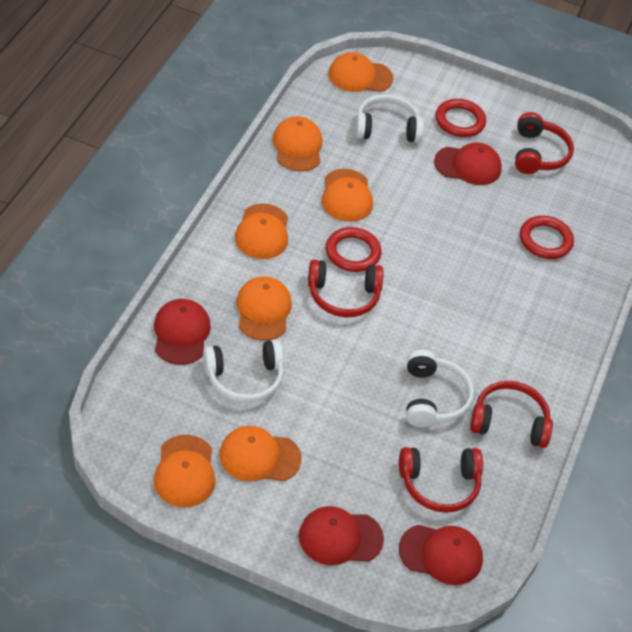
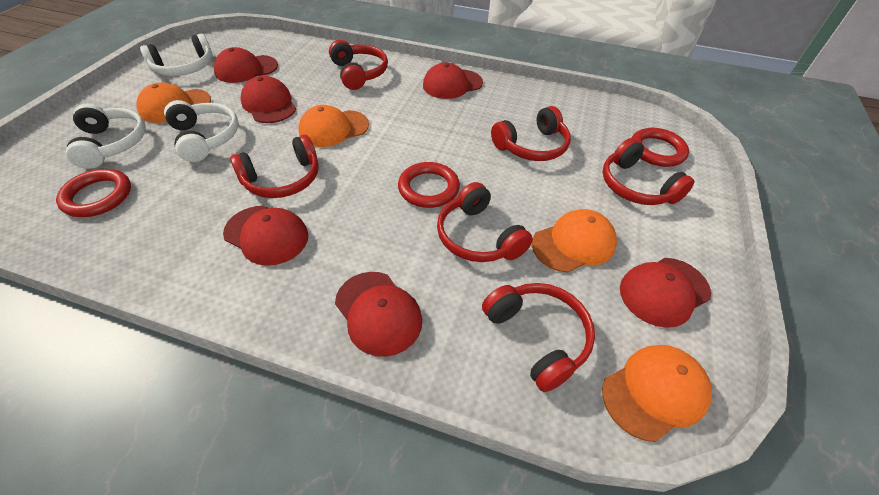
orange cap: [154,435,215,507] [219,426,302,481] [235,204,288,259] [236,276,292,341] [273,116,322,171] [322,169,373,222] [328,52,393,92] = 7 -> [136,83,211,123] [298,105,369,147] [532,209,617,273] [602,345,712,442] = 4
red cap: [154,299,211,365] [299,506,384,565] [399,525,483,585] [434,143,502,185] = 4 -> [214,47,278,83] [223,206,308,266] [240,76,296,123] [335,272,422,357] [423,62,483,99] [620,258,711,328] = 6
red headphones: [308,259,384,317] [399,447,483,513] [470,381,553,448] [515,112,574,174] = 4 -> [230,135,319,198] [329,40,388,90] [437,182,533,262] [482,283,595,392] [491,106,571,161] [602,138,694,205] = 6

